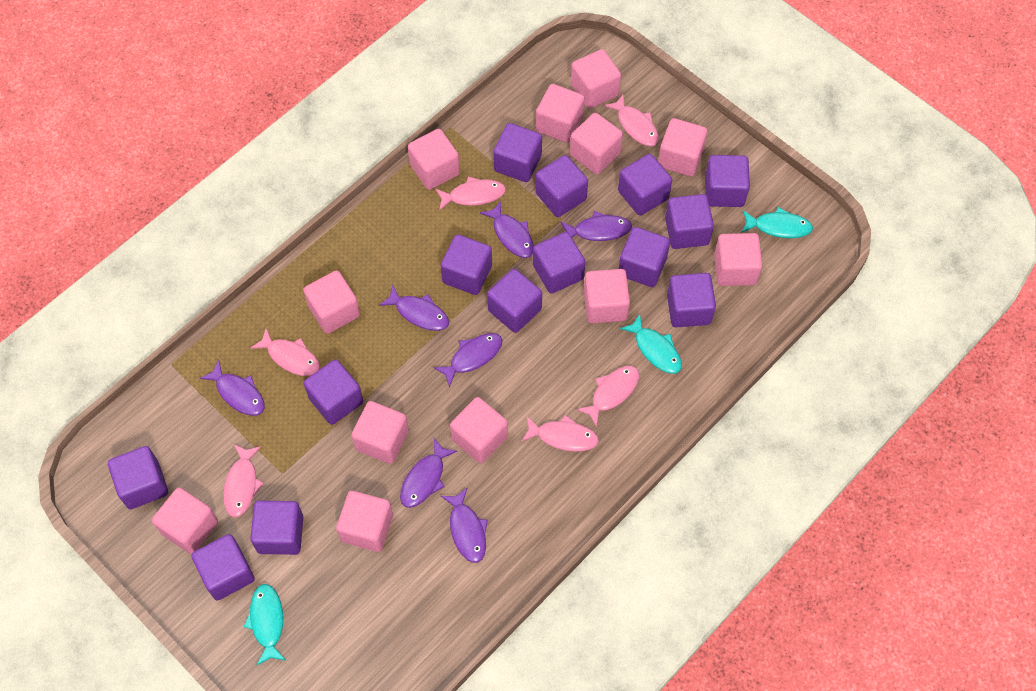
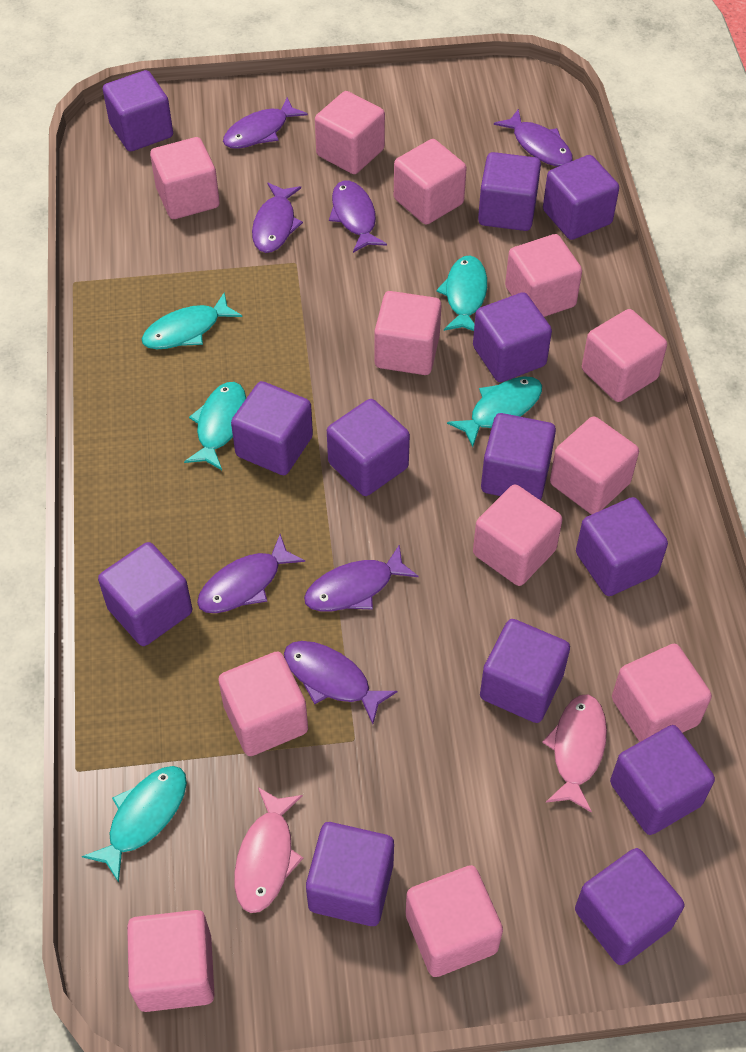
pink fish: [223,444,264,518] [251,329,320,376] [435,177,506,211] [521,415,599,452] [576,366,639,427] [604,94,659,146] = 6 -> [234,787,303,913] [542,695,607,812] = 2
purple cube: [108,446,168,509] [191,534,255,600] [250,501,303,555] [304,359,363,425] [441,234,492,295] [487,269,542,333] [493,123,542,182] [533,232,585,294] [535,155,588,217] [618,154,672,216] [619,227,670,287] [665,194,714,249] [667,273,716,327] [705,155,750,207] = 14 -> [98,542,192,646] [103,70,173,152] [231,381,313,475] [306,822,394,926] [327,399,410,496] [473,292,552,382] [478,152,541,231] [480,619,570,723] [481,413,556,500] [543,155,619,240] [575,848,684,965] [576,497,668,596] [610,725,715,835] = 13
turquoise fish: [244,584,286,665] [620,314,682,374] [741,207,813,238] = 3 -> [82,766,187,883] [142,292,242,349] [184,382,246,470] [436,255,487,331] [447,376,542,447] = 5

